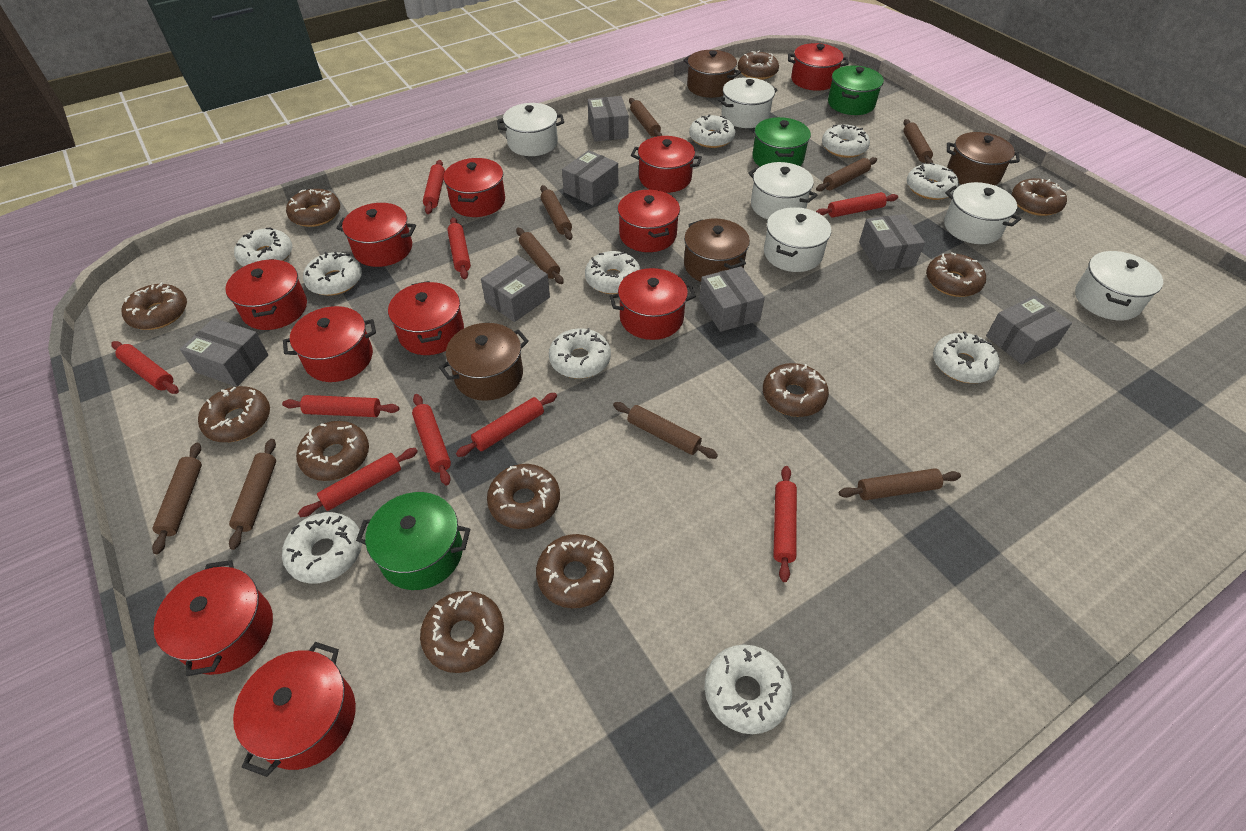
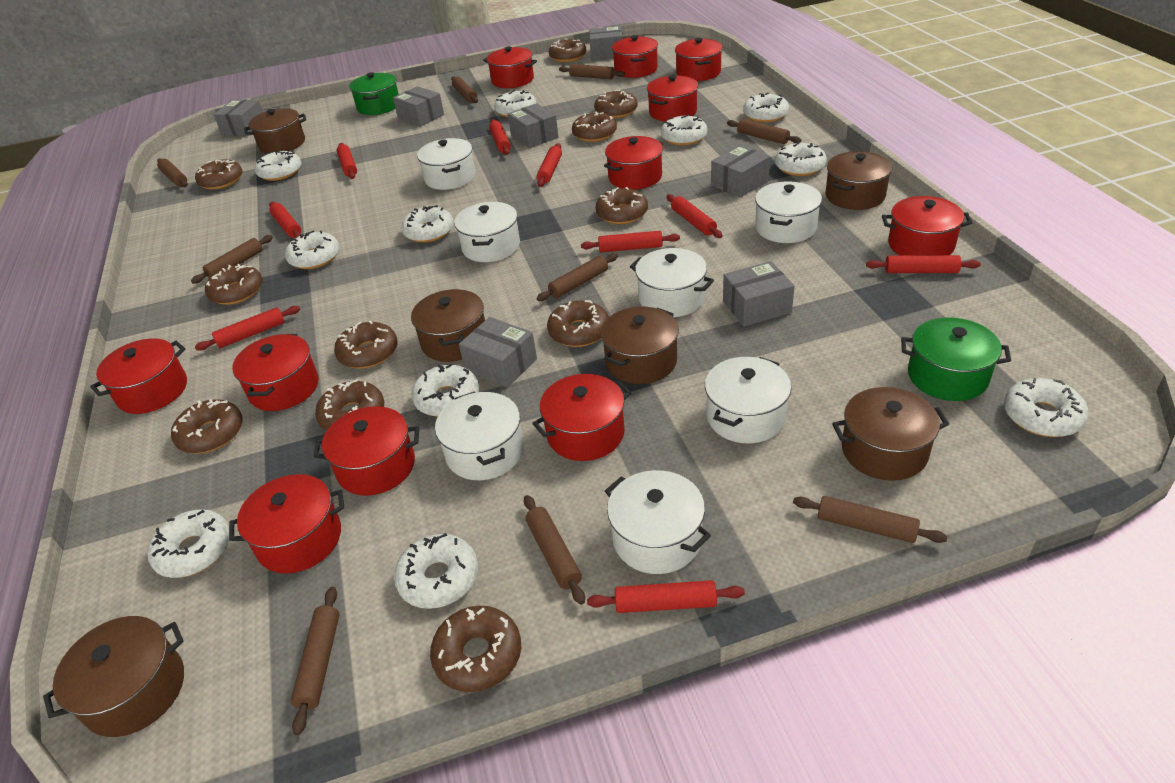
brown pot: [439,323,529,401] [683,50,741,98] [684,219,750,282] [947,132,1020,185] = 4 -> [43,616,184,737] [244,108,306,154] [411,289,485,362] [601,307,679,384] [826,151,892,210] [832,387,949,481] = 6
green pot: [356,492,470,590] [752,117,811,167] [828,66,884,115] = 3 -> [349,72,399,115] [901,317,1011,401] = 2
white donut: [234,227,292,267] [282,512,362,583] [303,252,362,296] [549,328,611,379] [585,251,641,294] [689,114,735,148] [705,645,792,734] [822,124,870,158] [907,162,959,200] [933,331,1000,383] = 10 -> [147,509,229,578] [255,151,301,181] [285,231,340,269] [394,533,478,609] [401,205,454,243] [411,364,479,417] [494,90,536,117] [661,114,707,146] [743,93,789,123] [775,142,827,176] [1004,378,1089,437] = 11
white pot: [497,103,564,156] [718,77,778,128] [749,162,817,220] [764,207,831,272] [944,182,1021,244] [1075,251,1163,320] = 6 -> [417,138,476,190] [435,391,524,480] [454,202,520,262] [605,470,711,574] [630,248,714,317] [705,357,792,443] [755,181,822,243] = 7

